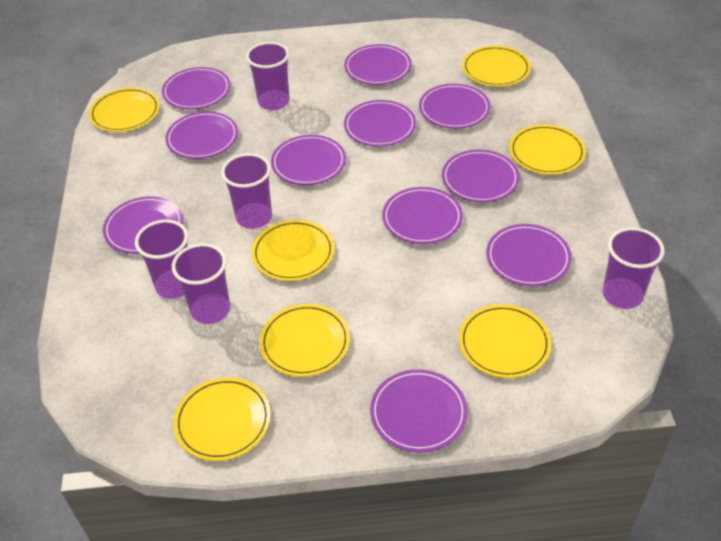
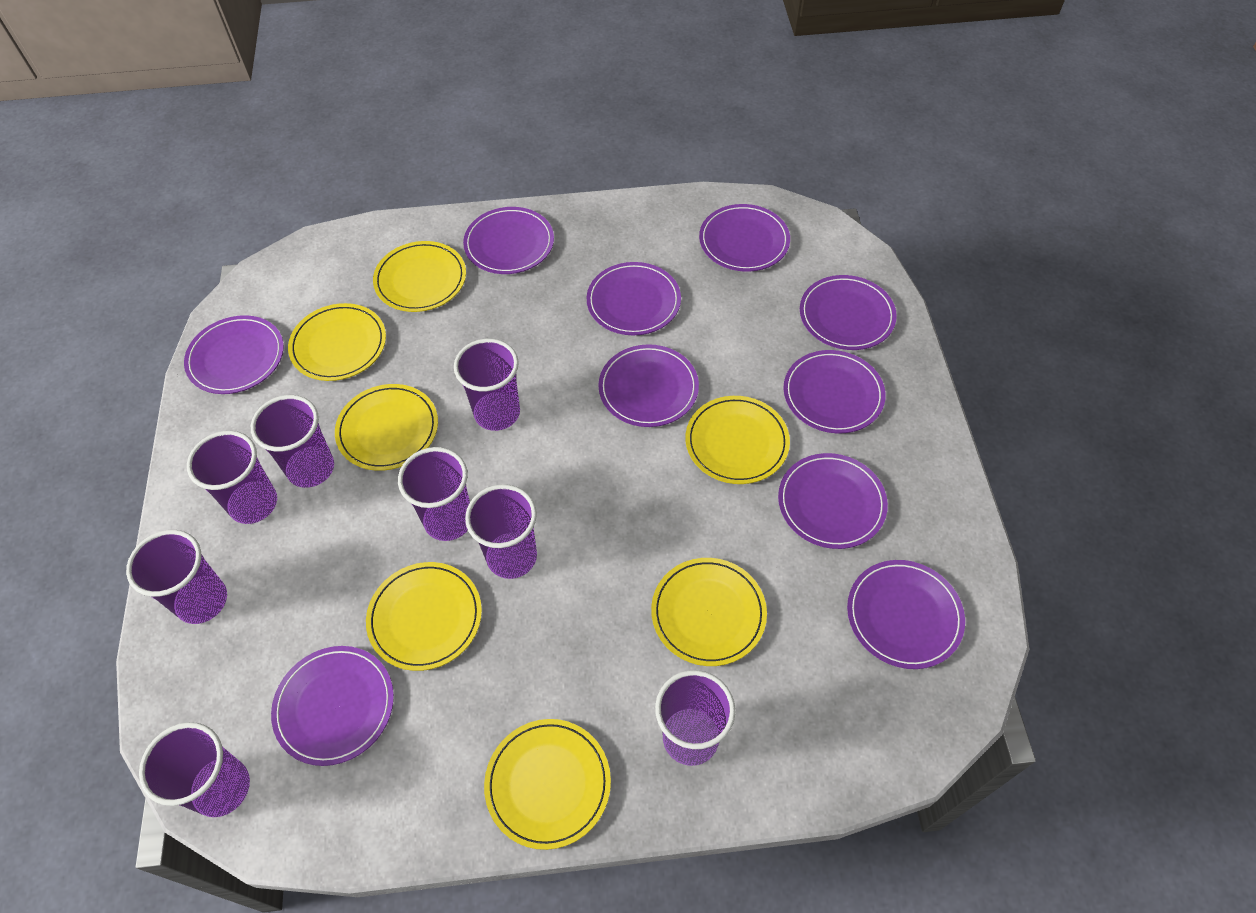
purple cup: [135,220,188,299] [172,243,230,324] [221,153,272,229] [246,42,290,110] [603,227,665,309] = 5 -> [126,530,227,624] [139,722,250,817] [187,431,277,524] [251,395,334,488] [398,447,470,541] [454,339,520,431] [465,484,537,579] [655,670,735,766] = 8
purple plate: [103,196,183,254] [162,67,231,110] [165,111,238,159] [271,135,346,185] [344,44,412,85] [344,100,416,147] [370,369,467,453] [382,187,463,244] [419,84,491,129] [442,150,520,203] [486,224,572,286] = 11 -> [184,315,284,394] [271,646,394,766] [463,207,554,274] [587,262,681,335] [598,344,699,427] [699,204,790,272] [778,453,888,549] [783,350,886,433] [800,275,897,350] [847,560,965,669] = 10

